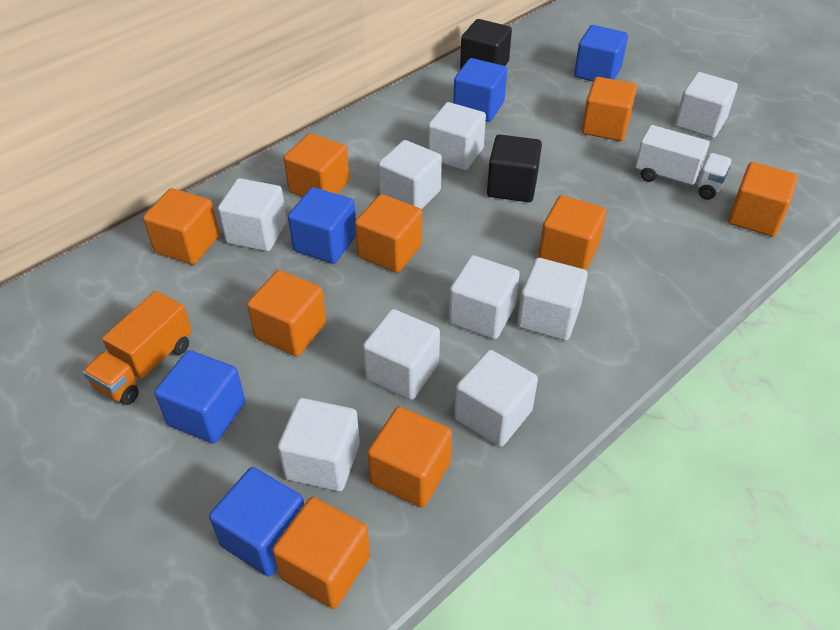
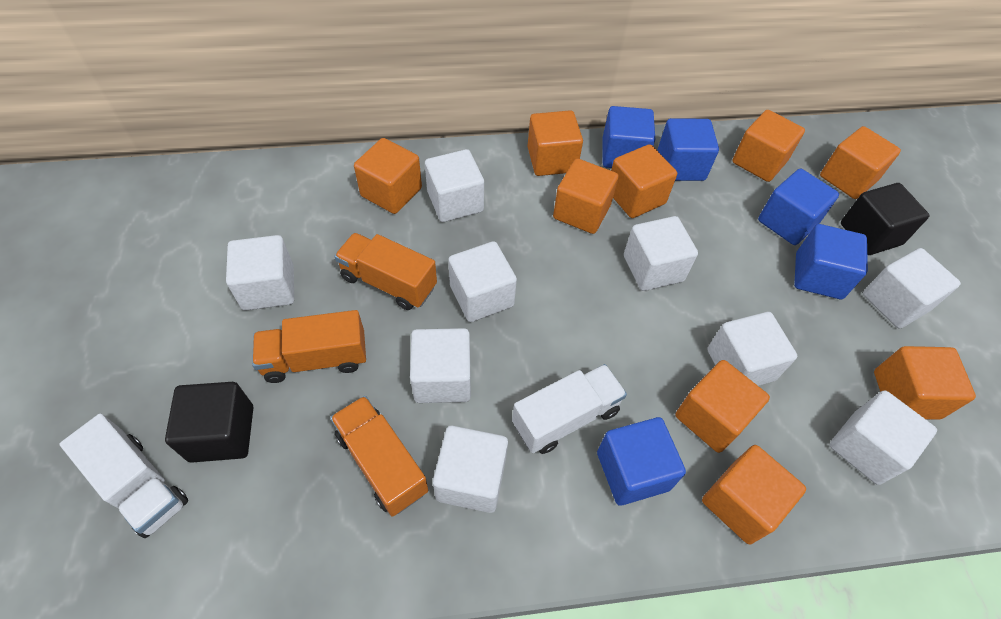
orange truck: [83,291,192,405] = 1 -> [252,310,366,383] [330,396,428,517] [334,233,437,310] = 3
white truck: [635,125,732,200] = 1 -> [59,414,188,538] [512,364,627,454] = 2

